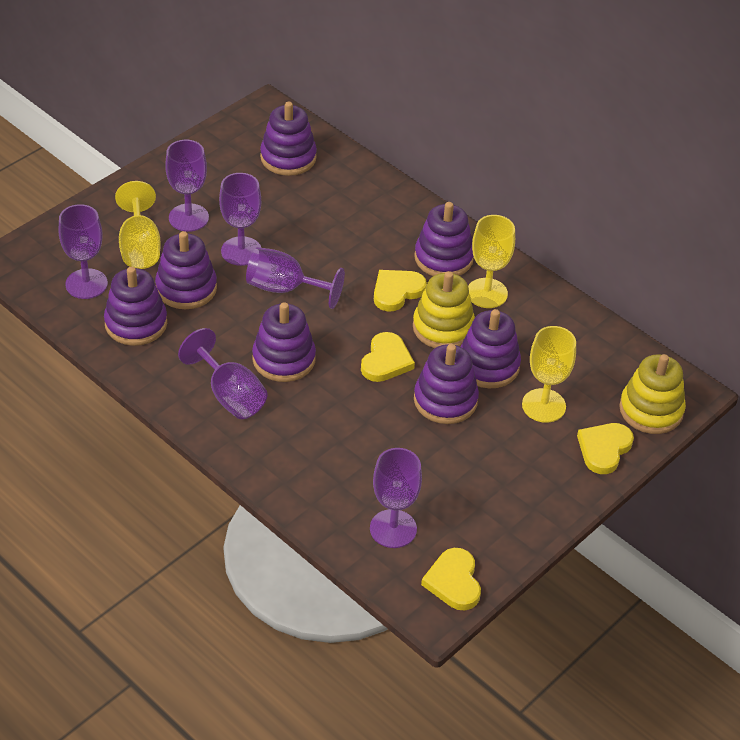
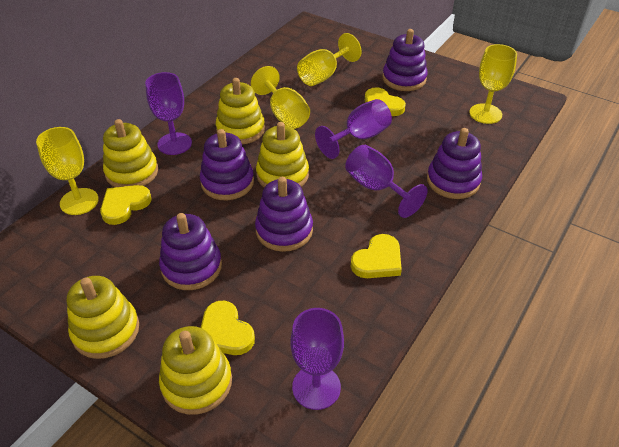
purple goblet: [58,204,108,299] [165,140,209,232] [178,328,267,419] [219,173,261,266] [246,247,345,309] [370,448,422,548] = 6 -> [145,72,192,155] [290,308,344,410] [315,99,392,159] [345,145,428,218] = 4
purple stacking toy: [104,267,167,346] [155,231,217,309] [252,302,316,382] [260,102,317,176] [414,202,474,276] [414,344,479,424] [460,309,521,388] = 7 -> [159,213,222,290] [200,129,254,200] [255,177,313,252] [382,29,428,91] [427,128,482,199] = 5
yellow goblet: [115,181,161,269] [468,215,515,308] [522,326,576,423] = 3 -> [36,127,99,215] [251,66,310,129] [297,33,362,86] [469,44,517,124] = 4
yellow stacking toy: [413,271,475,348] [619,354,686,434] = 2 -> [67,276,139,359] [103,119,158,187] [159,326,232,415] [216,78,265,145] [256,122,309,187] = 5

